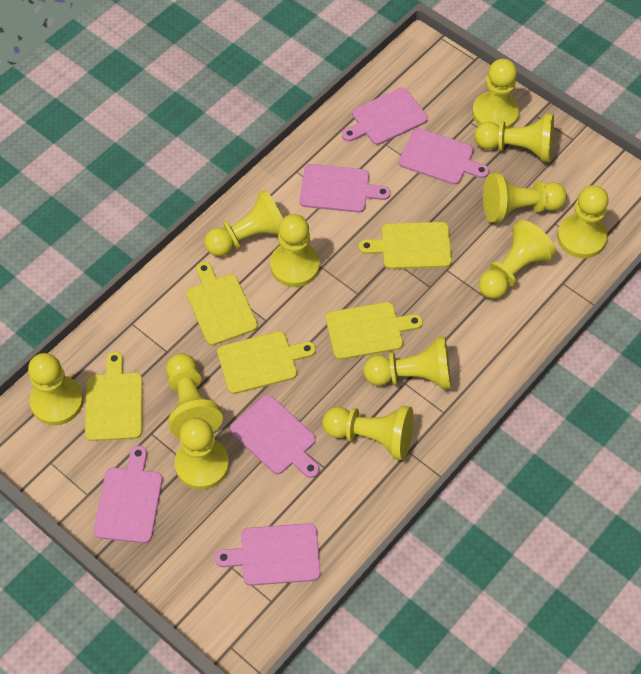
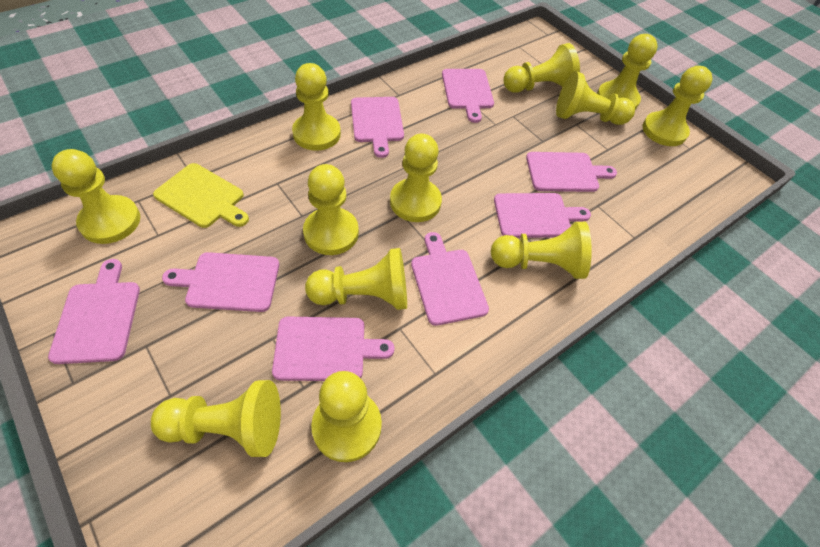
pink cutting board: [94,446,163,543] [215,523,320,586] [230,395,319,478] [299,164,391,213] [342,88,428,145] [399,128,489,185] = 6 -> [48,259,140,364] [162,252,279,312] [272,317,394,381] [351,97,404,158] [411,232,489,326] [442,69,494,123] [494,193,591,238] [526,152,617,192] = 8
yellow cutting board: [85,351,142,441] [187,262,258,346] [217,331,316,394] [326,302,423,360] [359,222,452,269] = 5 -> [153,163,249,228] = 1

